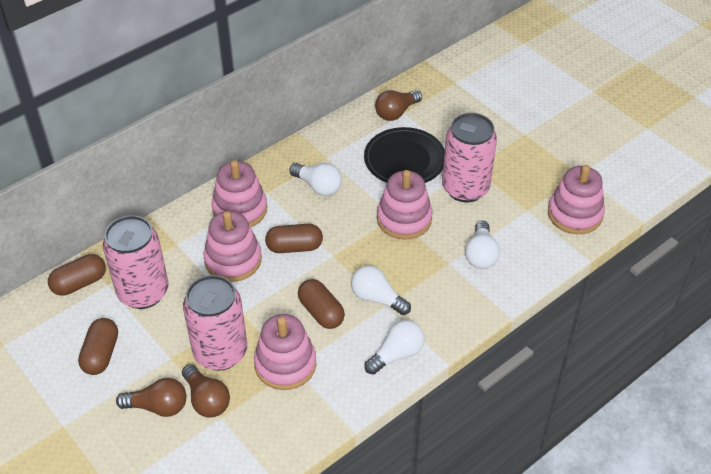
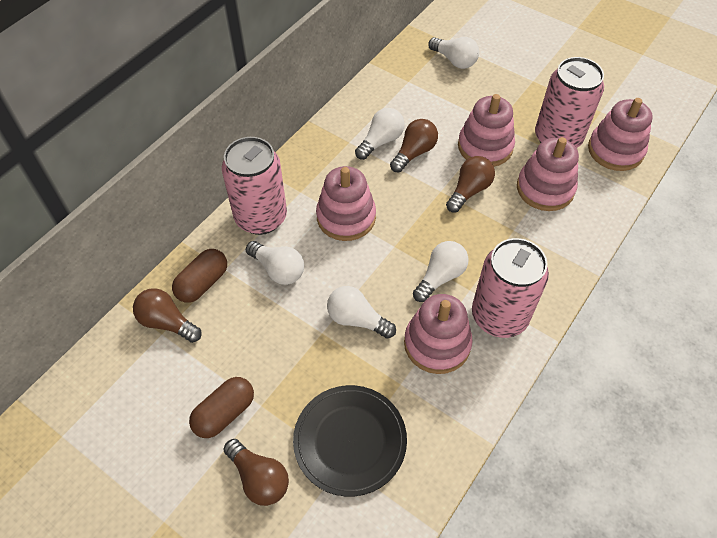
brown capsule: [48,254,106,296] [78,318,118,375] [265,224,323,253] [298,279,345,329] = 4 -> [172,249,227,303] [189,377,254,438] = 2
brown light bulb: [116,378,186,417] [182,364,230,417] [375,90,422,121] = 3 -> [133,288,202,343] [223,439,289,506] [390,119,438,172] [446,156,495,213] = 4
white light bulb: [289,163,342,196] [351,266,411,315] [364,320,425,375] [465,221,500,269] = 4 -> [246,241,304,285] [327,286,396,339] [355,108,405,160] [413,241,469,302] [428,37,479,69] = 5

